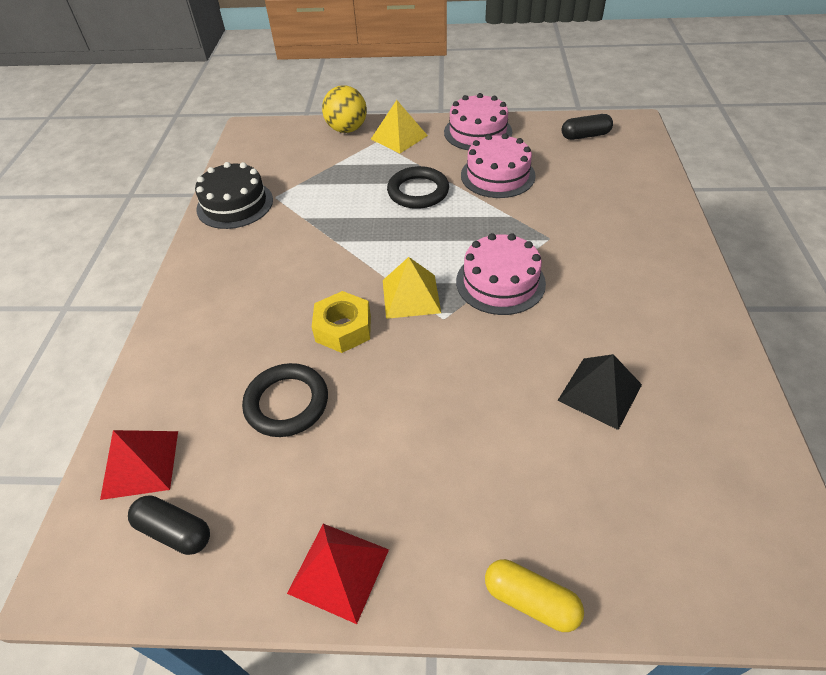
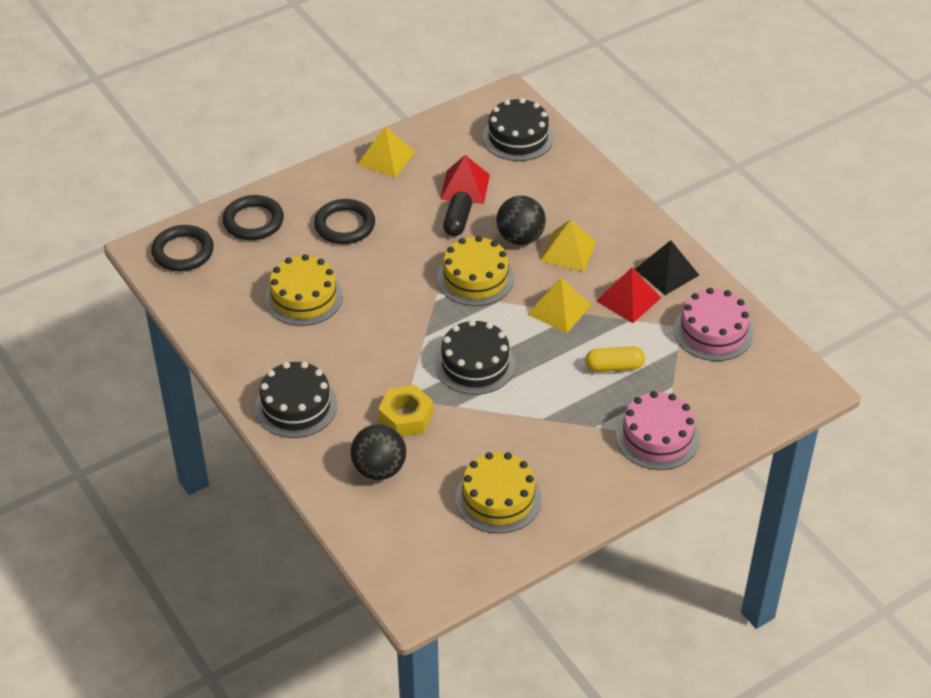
black ball: none = 0 -> [350,424,406,480] [496,196,546,245] = 2
black cake: [195,162,273,229] = 1 -> [255,362,337,438] [435,320,515,395] [483,98,554,161] = 3
black capsule: [128,496,210,555] [562,114,613,140] = 2 -> [443,192,472,236] = 1
black ring: [242,363,328,437] [387,166,449,209] = 2 -> [151,225,214,271] [223,195,284,240] [314,199,375,244] = 3
pink cake: [444,93,512,150] [456,233,546,315] [461,133,536,198] = 3 -> [616,391,700,470] [674,288,753,361] = 2
yellow ball: [322,85,367,133] = 1 -> none = 0
yellow cake: none = 0 -> [265,254,343,326] [437,236,514,306] [455,452,542,534] = 3
yellow pyramid: [371,100,428,153] [383,257,441,319] = 2 -> [357,126,415,177] [528,277,591,333] [540,219,597,272] = 3

